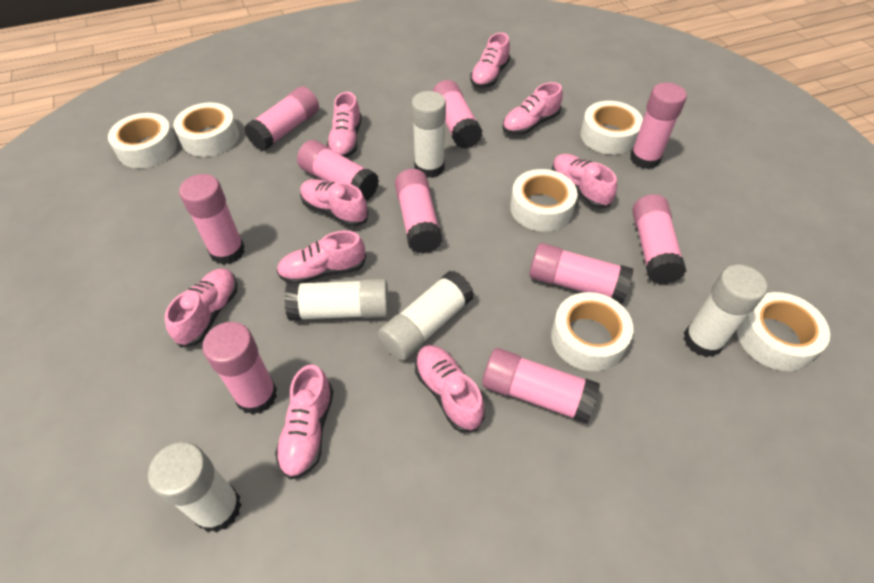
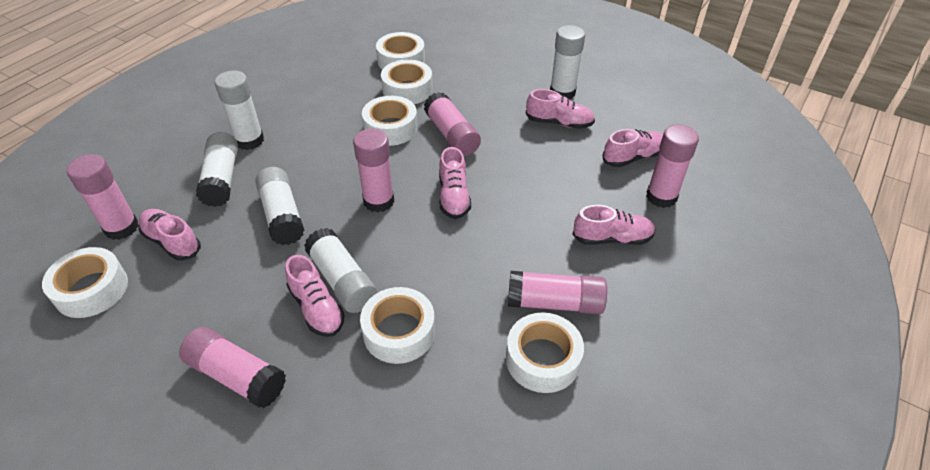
pink glue stick: [179,174,245,265] [202,322,277,415] [244,86,319,151] [297,140,379,201] [395,169,442,254] [433,80,483,149] [482,348,600,424] [529,243,634,304] [630,82,687,169] [632,194,686,285] = 10 -> [67,154,138,240] [179,327,286,408] [353,129,394,213] [424,92,481,156] [508,271,607,314] [646,125,699,208] = 6
pink shoe: [165,269,238,348] [275,365,334,479] [276,231,366,283] [300,179,368,227] [327,92,362,158] [415,345,485,432] [470,33,510,88] [502,82,563,135] [552,154,617,208] = 9 -> [138,209,201,261] [285,255,345,337] [439,147,471,219] [526,89,595,129] [572,205,655,245] [602,129,663,167] = 6

